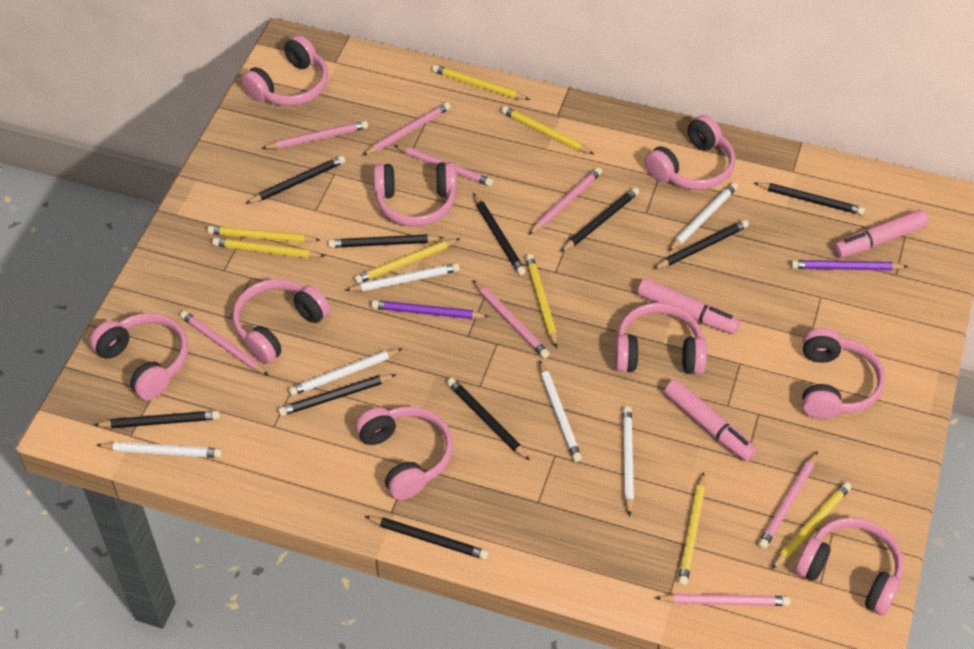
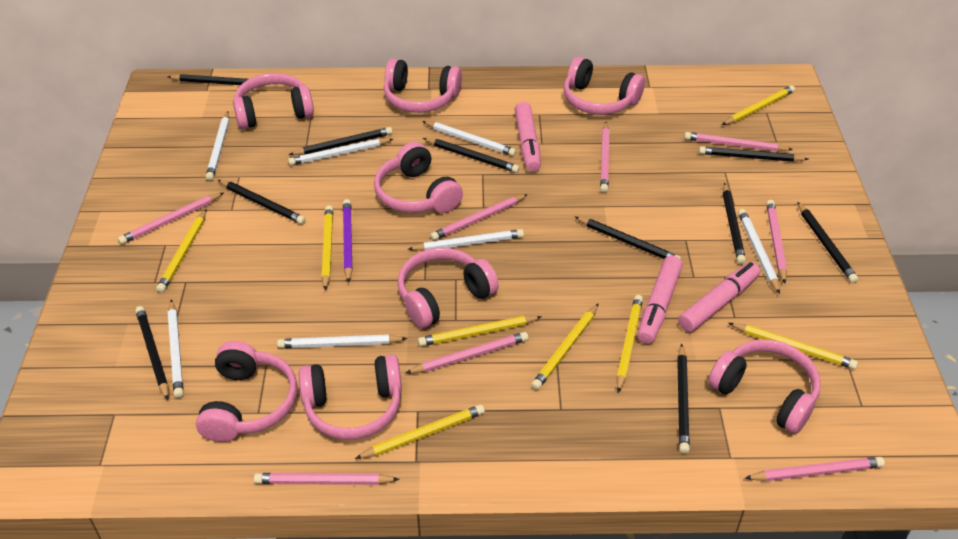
pink headphones: [90,313,188,400] [232,279,330,364] [241,35,328,106] [355,406,453,500] [374,162,457,227] [615,303,707,374] [645,115,735,190] [796,517,903,616] [802,328,885,419] = 9 -> [196,341,298,442] [233,73,314,129] [299,354,402,440] [374,142,463,213] [384,59,462,113] [398,248,499,329] [564,57,645,115] [708,339,821,434] = 8
purple pencil: [371,300,490,319] [791,260,908,271] = 2 -> [343,199,353,283] = 1
white pencil: [97,441,222,458] [289,348,403,396] [345,263,460,291] [539,360,582,462] [623,406,634,517] [668,182,738,252] = 6 -> [168,300,184,398] [206,111,229,181] [277,334,408,348] [288,138,393,165] [408,229,524,251] [422,121,516,156] [738,209,780,294] = 7

